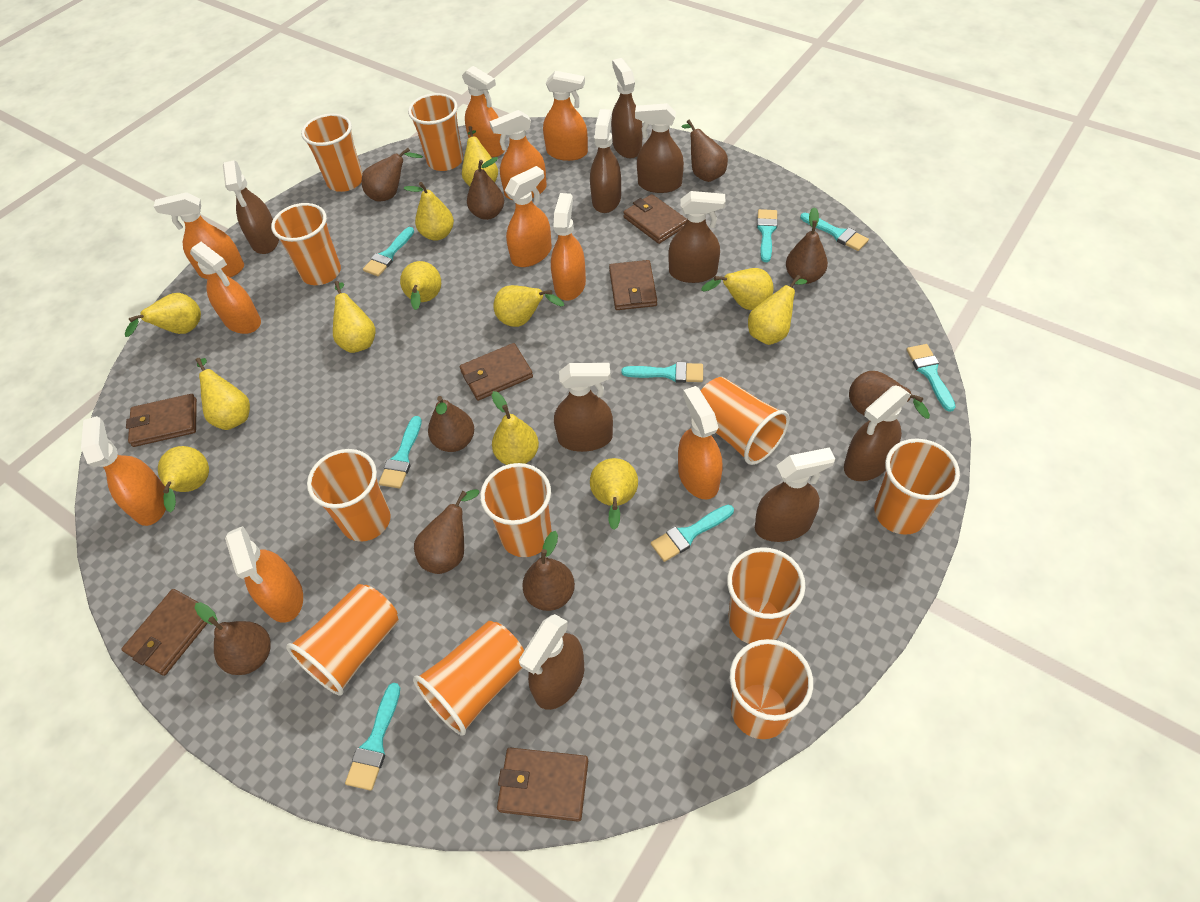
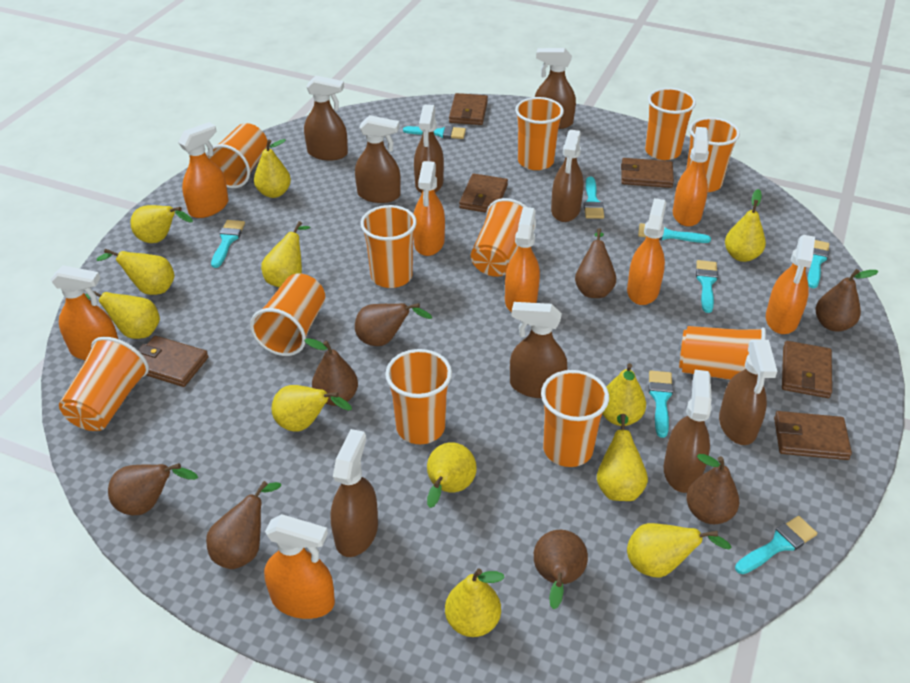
brown pear: [195,602,271,675] [362,148,423,202] [414,489,479,574] [428,396,474,452] [467,157,504,220] [522,531,575,611] [681,120,728,182] [786,207,828,284] [849,371,930,419] = 9 -> [108,463,198,515] [206,481,281,569] [304,338,358,406] [355,303,432,346] [534,530,588,609] [575,228,616,298] [686,454,739,524] [816,269,878,332] = 8
orange spray bottle: [81,416,166,526] [154,192,244,279] [190,242,261,334] [225,526,303,623] [462,66,505,157] [490,110,547,200] [505,166,552,267] [543,71,588,161] [551,193,586,301] [678,386,723,500] = 10 -> [51,265,118,360] [178,122,229,218] [264,514,335,619] [413,161,445,256] [505,207,540,312] [627,198,666,305] [673,127,709,227] [766,235,815,334] = 8

